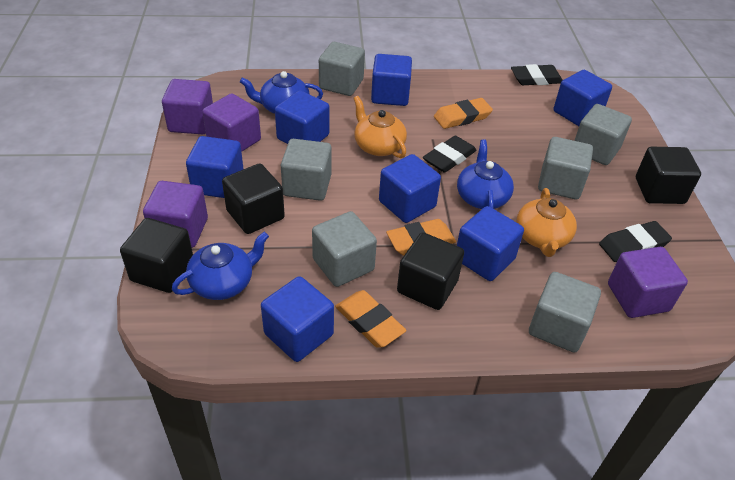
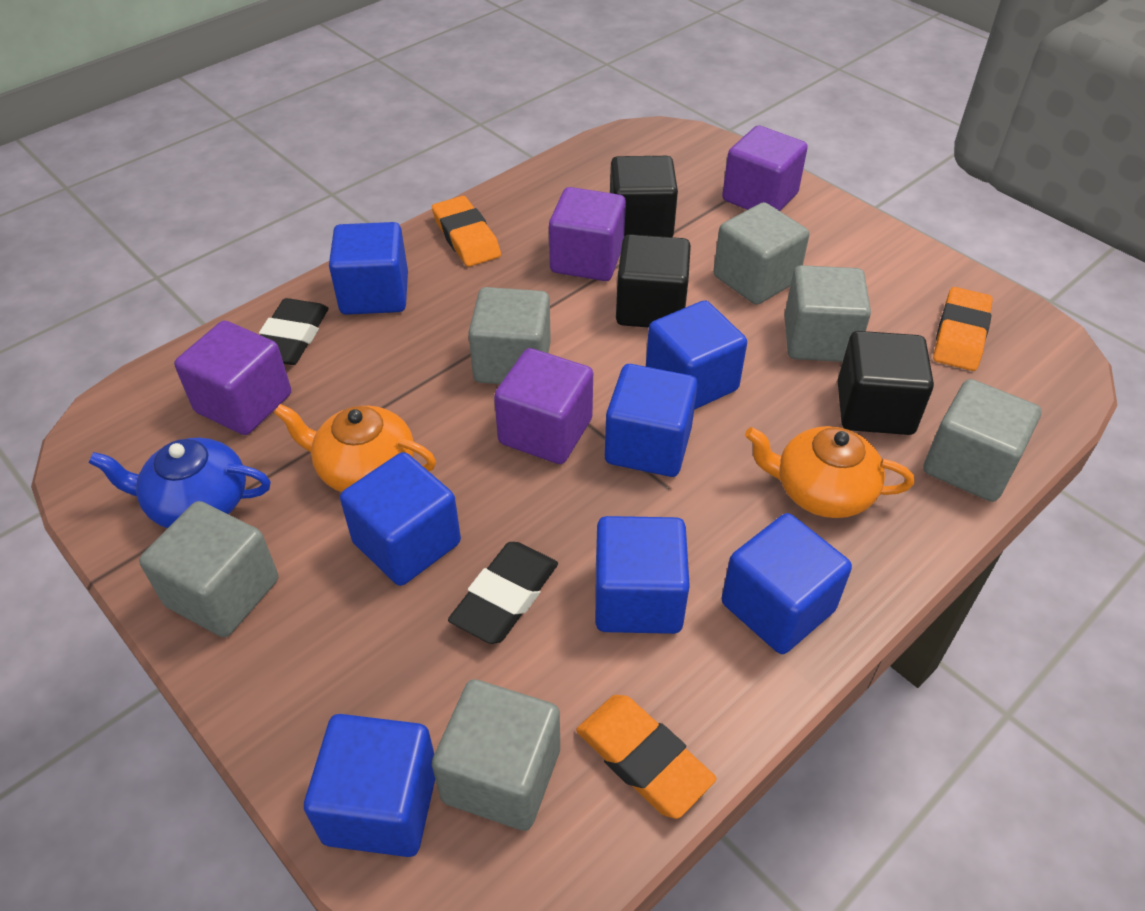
black cube: [120,218,193,293] [222,164,285,234] [397,232,464,310] [636,147,701,204] = 4 -> [610,156,678,237] [616,234,691,328] [837,331,934,435] = 3
black eraser: [423,136,477,173] [511,64,563,85] [599,221,672,262] = 3 -> [259,298,329,365] [448,542,558,644] = 2
blue teapot: [172,232,269,300] [240,71,323,114] [457,139,514,209] = 3 -> [88,438,271,528] = 1

